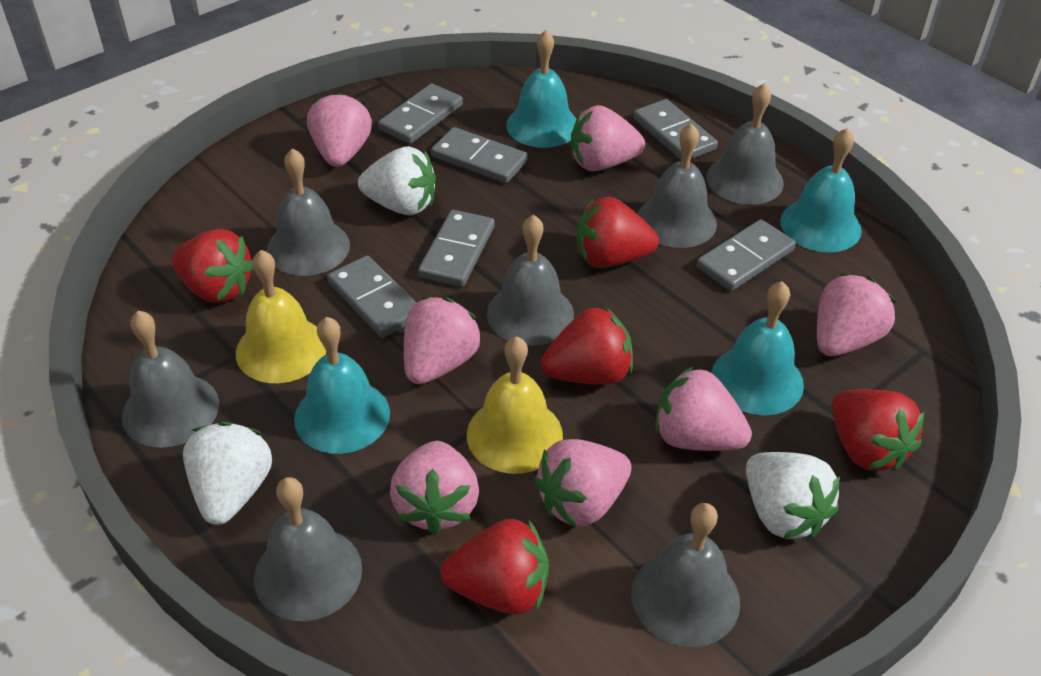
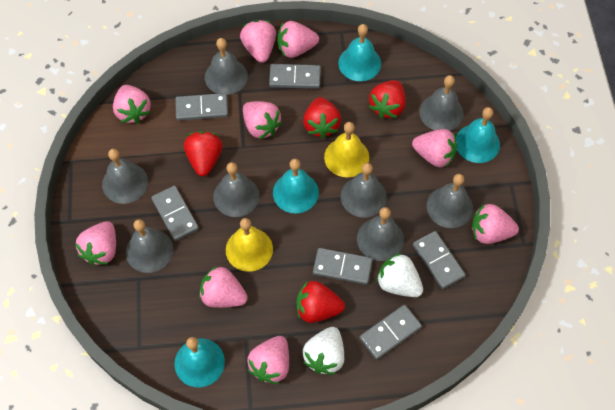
grey bell: [122,311,219,448] [254,477,362,621] [267,148,350,276] [487,215,574,346] [631,503,740,647] [638,123,717,248] [706,83,784,205] = 7 -> [102,149,148,204] [126,219,173,273] [205,38,248,95] [213,162,259,217] [341,163,387,218] [357,207,404,261] [419,75,463,131] [427,174,473,228] = 8
pink strawberry: [307,92,372,167] [390,441,479,535] [404,297,482,384] [534,439,631,527] [571,105,645,171] [655,366,752,451] [817,273,896,356] = 7 -> [75,221,116,265] [113,85,151,124] [199,266,248,308] [240,20,276,63] [243,101,283,139] [247,336,289,384] [277,21,319,58] [412,129,457,167] [472,204,519,244] = 9
red strawberry: [172,229,253,303] [440,519,549,614] [541,306,633,385] [577,197,659,268] [832,389,924,472] = 5 -> [184,131,223,176] [296,281,345,323] [303,97,341,138] [369,80,406,118] = 4
white strawberry: [183,422,272,525] [358,146,436,215] [746,452,840,539] = 3 -> [303,327,344,375] [376,253,423,297] = 2

